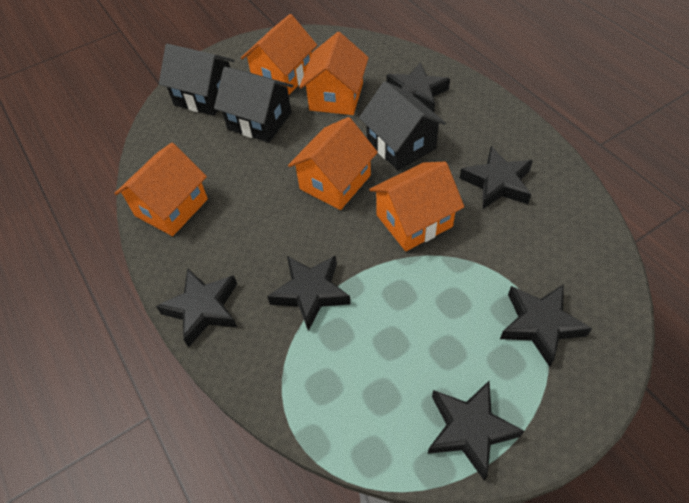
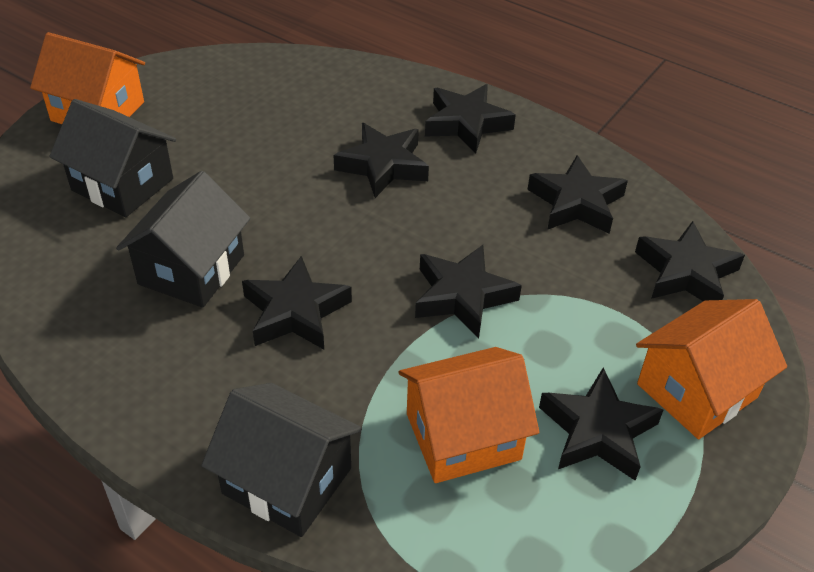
black star: [156,268,237,348] [267,255,351,331] [386,62,450,112] [428,381,524,481] [460,146,533,209] [500,284,592,367] = 6 -> [242,256,352,349] [334,123,429,198] [415,245,522,338] [425,84,516,154] [528,155,628,234] [539,367,663,481] [635,221,745,301] = 7
orange house: [114,143,208,236] [241,14,317,95] [288,117,378,210] [299,32,369,115] [369,162,464,251] = 5 -> [30,32,145,124] [399,347,539,483] [636,299,787,439] = 3

